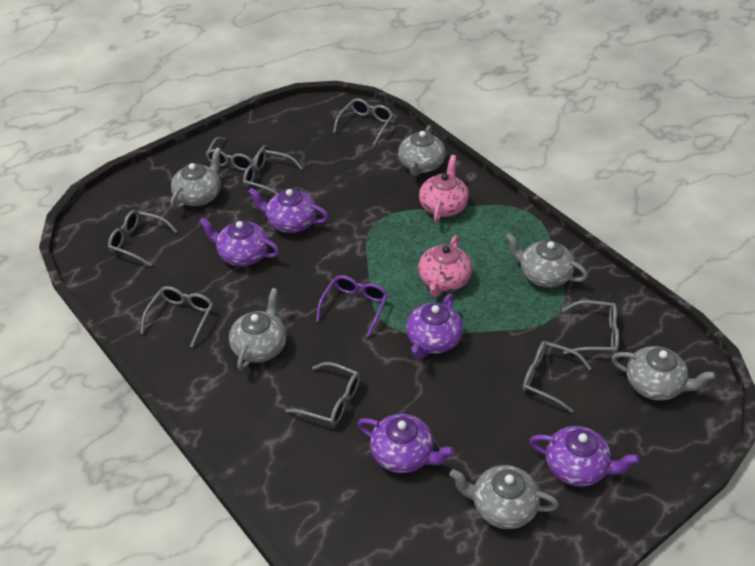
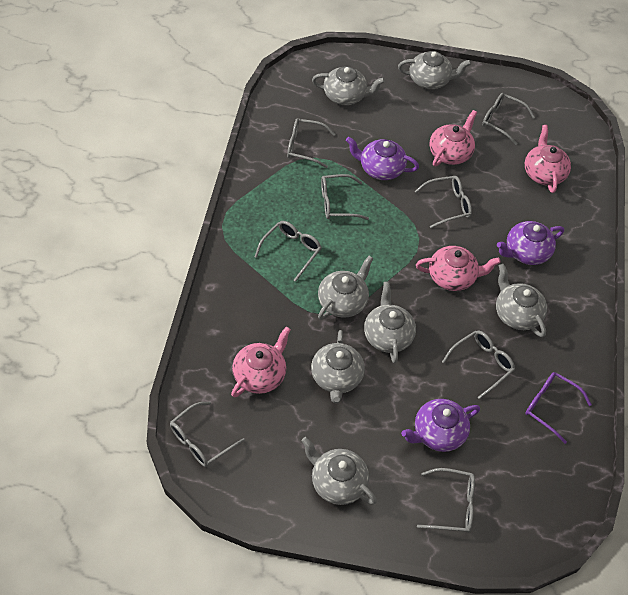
grey teapot: [170,148,221,209] [229,288,287,371] [398,125,446,176] [449,465,559,529] [505,233,588,288] [611,346,716,400] = 6 -> [301,437,377,505] [311,330,365,403] [312,66,385,105] [318,256,373,320] [364,282,416,363] [398,51,471,89] [496,264,547,337] = 7
pink teapot: [418,236,472,297] [419,155,469,222] = 2 -> [231,327,291,397] [416,246,501,291] [430,110,477,166] [525,125,571,193] = 4
purple teapot: [199,217,280,266] [248,188,329,233] [358,414,455,473] [406,293,463,359] [529,426,640,486] = 5 -> [346,137,419,180] [401,399,480,452] [497,221,564,265] = 3

